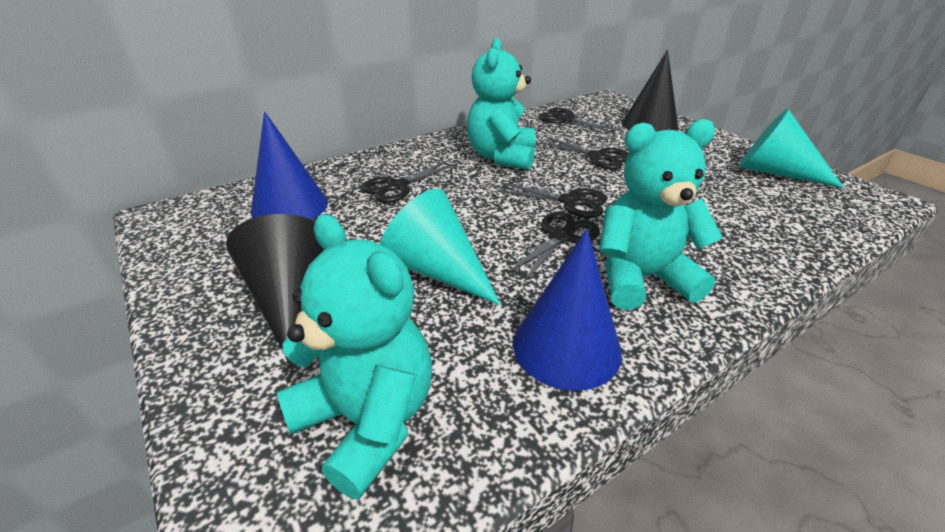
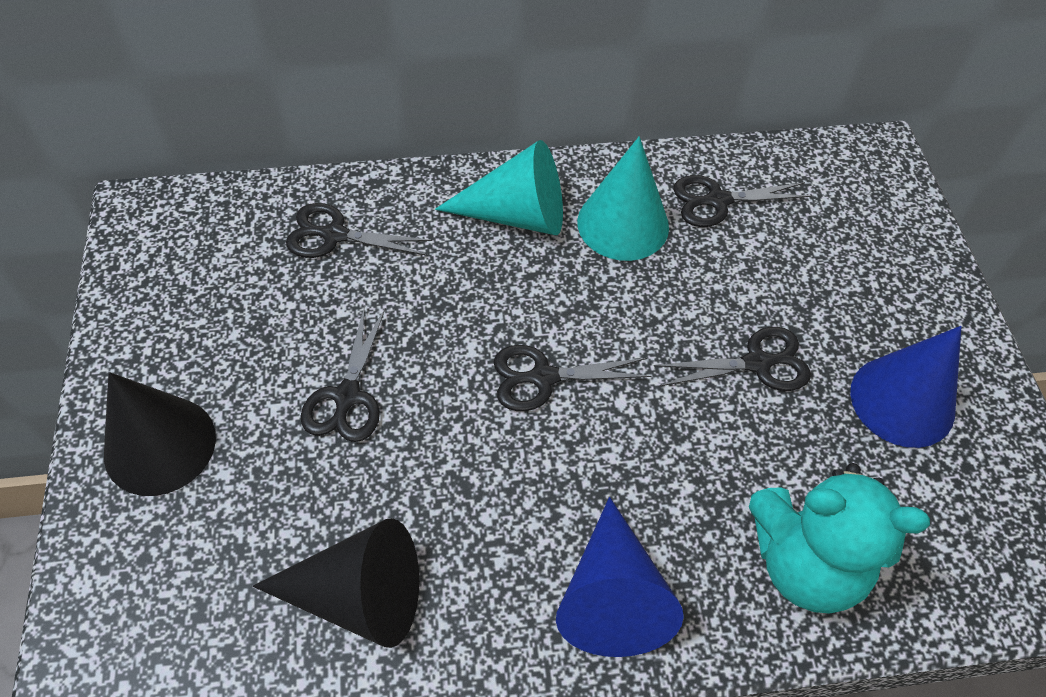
turquoise teddy bear: [277,214,432,500] [467,38,536,170] [599,119,723,310] = 3 -> [749,463,930,614] = 1

